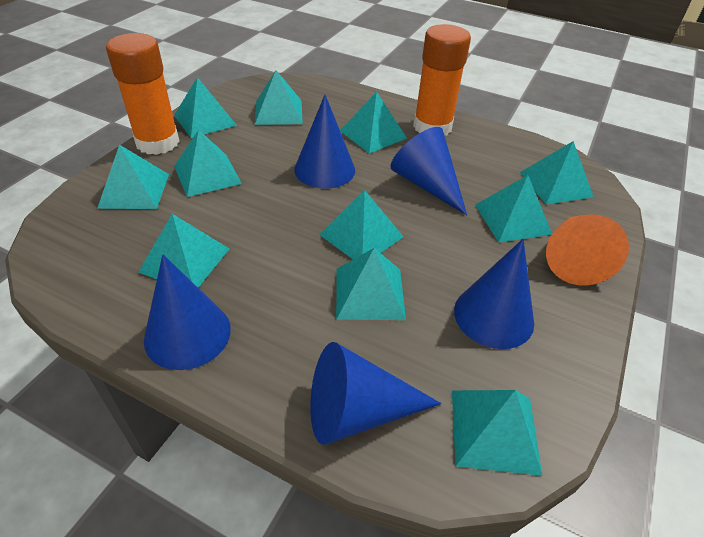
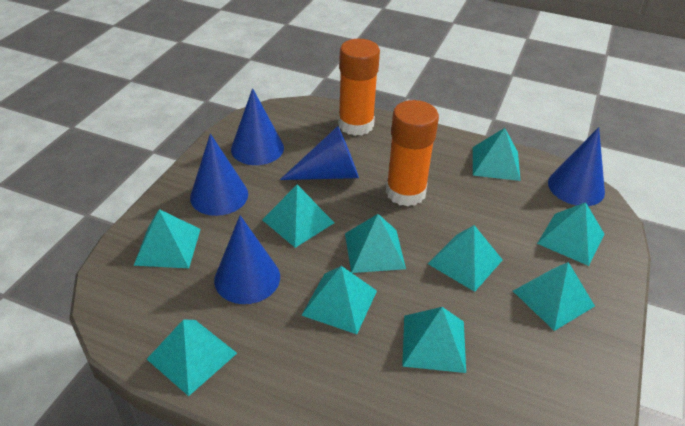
orange cone: [546,214,629,285] = 1 -> none = 0
turquoise pyramid: [97,145,169,209] [138,214,229,288] [174,77,237,138] [174,130,242,197] [255,70,303,125] [319,190,404,259] [336,248,406,320] [340,92,407,153] [452,390,543,476] [475,175,552,243] [520,141,594,204] = 11 -> [133,209,201,268] [147,319,237,396] [262,185,334,248] [301,266,377,334] [345,214,406,273] [402,307,466,373] [428,225,503,292] [473,128,521,181] [513,262,595,331] [537,202,605,266] = 10

